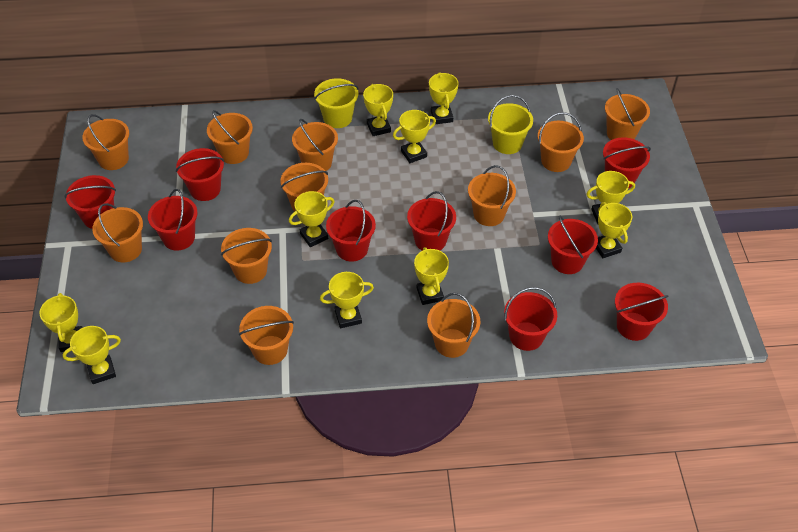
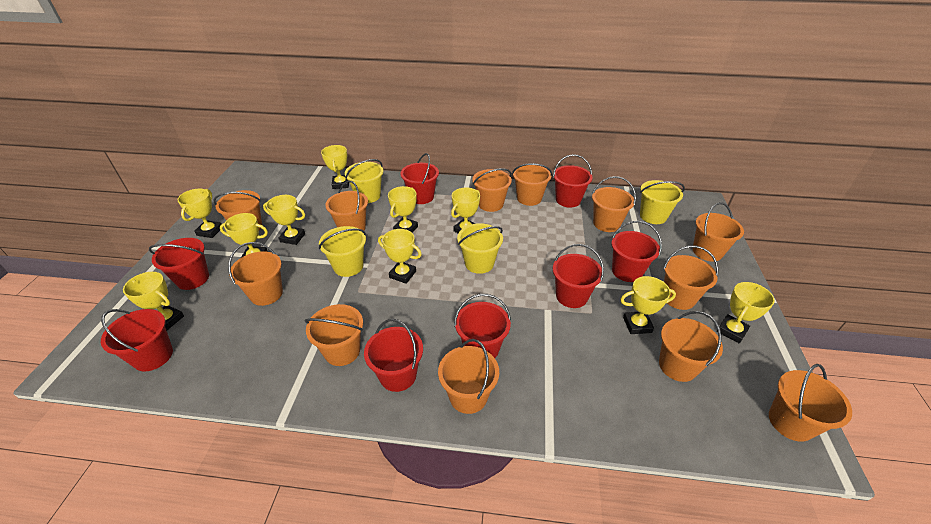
orange bucket: [82,114,129,170] [92,203,143,263] [207,110,253,164] [221,228,272,284] [239,306,294,365] [281,163,328,212] [292,119,338,171] [427,293,480,358] [468,165,516,226] [538,112,584,172] [605,88,650,140] = 11 -> [214,190,262,230] [228,242,283,306] [305,304,363,366] [325,181,368,230] [438,339,499,414] [472,168,512,212] [512,163,552,206] [592,176,636,232] [659,311,723,382] [663,246,719,310] [693,202,744,262] [769,364,852,442] = 12
red bucket: [64,175,116,229] [148,189,198,251] [176,148,224,201] [326,200,376,262] [407,191,456,251] [504,287,557,351] [548,216,598,274] [603,137,651,189] [615,283,669,341] = 9 -> [101,309,173,372] [149,238,209,290] [364,319,423,392] [401,153,439,204] [454,294,511,358] [553,154,592,208] [553,244,604,308] [611,221,662,282] = 8
yellow bucket: [314,78,359,128] [488,95,533,154] = 2 -> [319,226,366,277] [345,159,383,203] [457,223,503,274] [640,180,685,224] = 4

